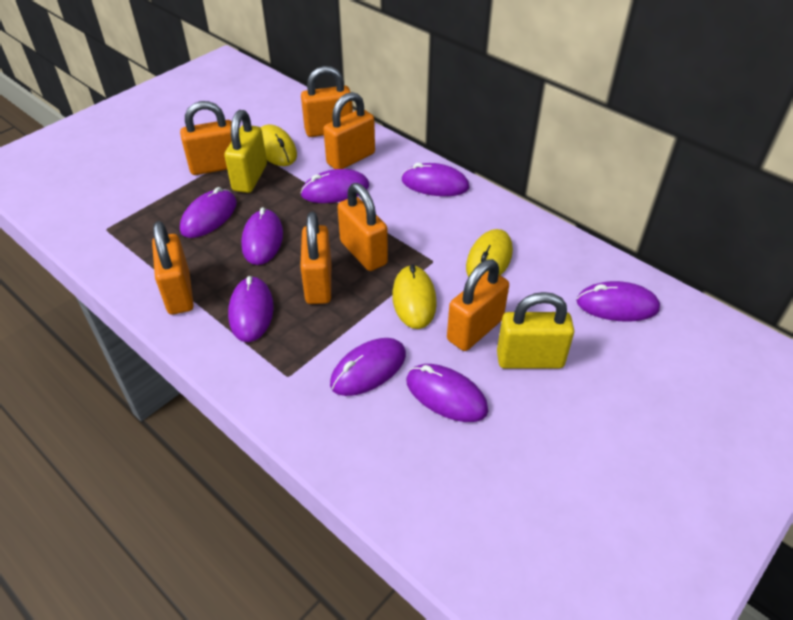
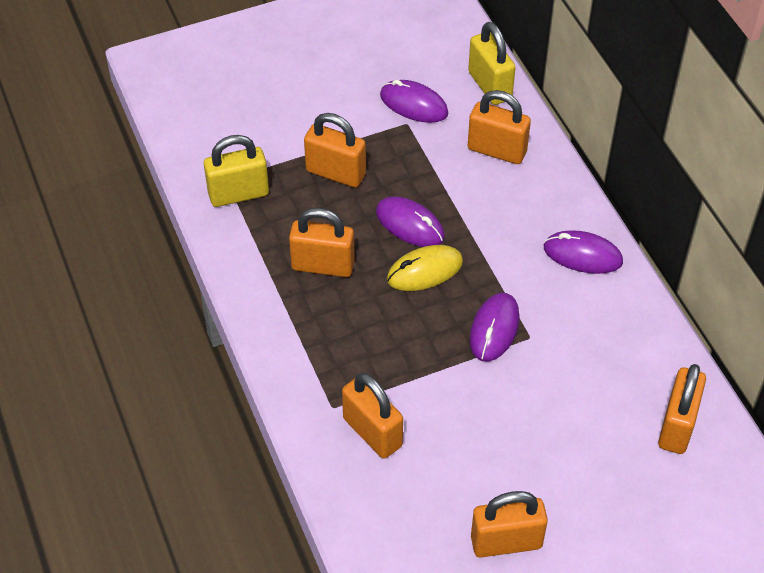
orange padlock: [152,221,194,315] [180,101,232,175] [300,212,331,304] [301,66,353,137] [323,92,375,169] [337,183,388,271] [447,259,509,351] = 7 -> [289,208,355,277] [304,113,366,188] [342,373,403,459] [468,90,531,164] [471,491,548,557] [658,364,706,454] = 6
purple mouse: [180,187,237,238] [228,276,274,342] [241,207,283,265] [300,169,369,203] [330,338,406,396] [401,163,469,196] [406,364,488,422] [576,281,660,322] = 8 -> [376,196,445,247] [380,80,448,123] [470,293,520,362] [544,230,623,274] = 4
yellow mouse: [261,124,297,166] [392,264,437,329] [466,229,513,277] = 3 -> [387,245,463,291] = 1

